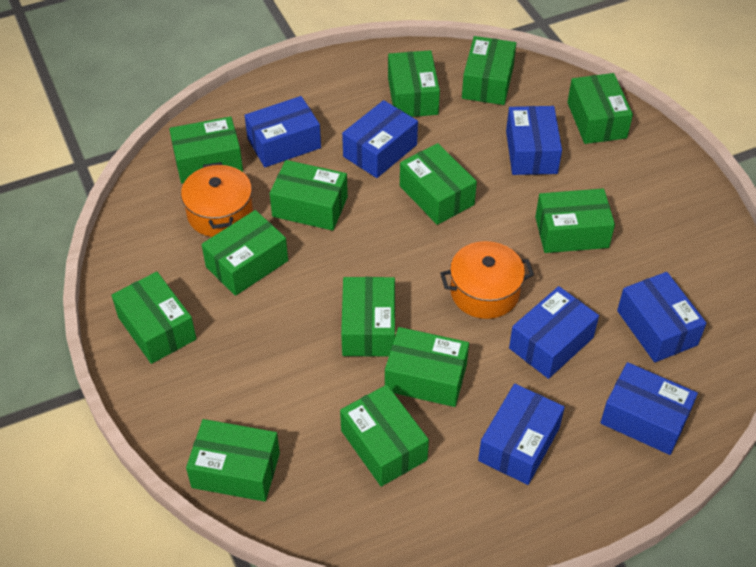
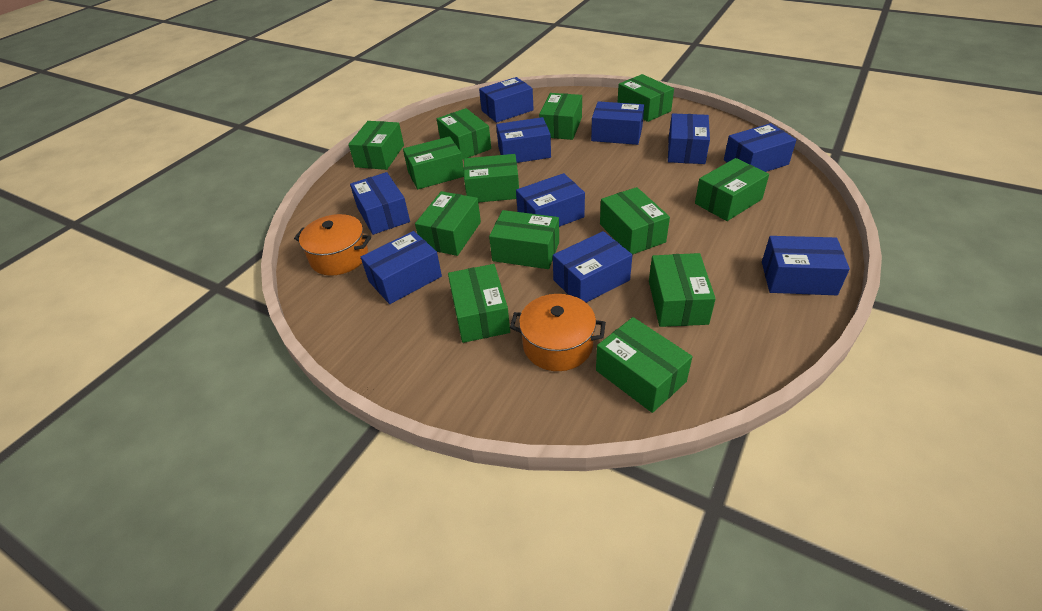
blue box: [245,96,321,167] [342,100,418,178] [478,384,565,485] [506,106,562,175] [509,286,599,379] [600,362,698,455] [617,272,707,363] = 7 -> [350,172,410,235] [361,231,442,304] [479,77,534,123] [496,117,551,163] [516,173,585,227] [553,231,633,303] [591,101,644,145] [668,113,710,164] [724,123,796,172] [762,236,850,295] = 10

